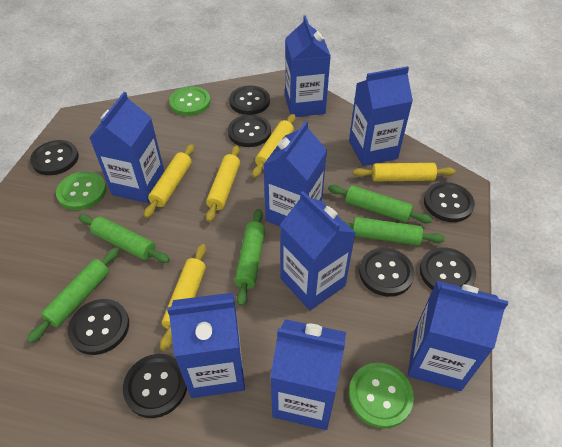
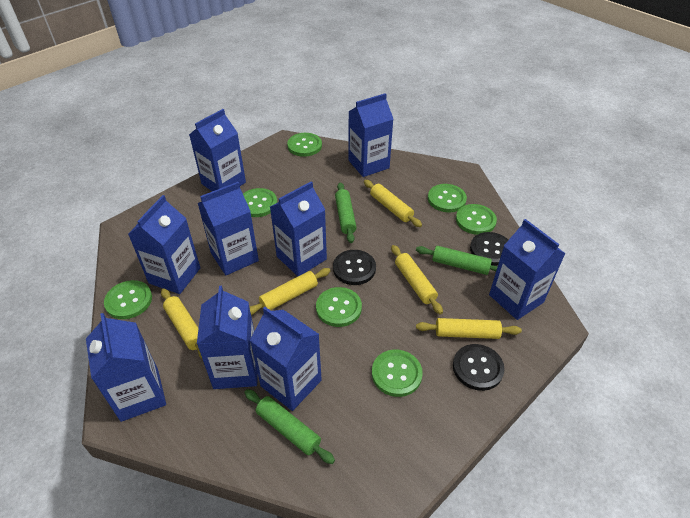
black button: [30,140,79,175] [68,299,129,355] [123,354,187,418] [228,115,271,147] [229,86,270,115] [359,248,415,297] [420,247,476,290] [424,182,475,222] = 8 -> [333,250,376,285] [453,344,505,391] [470,232,508,266] = 3
blue carton: [89,92,164,203] [167,293,245,398] [263,121,327,227] [270,319,346,430] [280,191,356,310] [285,15,331,117] [349,66,413,166] [408,281,508,391] = 8 -> [86,313,166,422] [128,195,200,294] [189,109,246,191] [197,286,258,389] [198,182,259,275] [250,307,322,411] [270,181,327,276] [348,93,393,177] [489,219,566,320] = 9
green button: [56,171,107,210] [169,86,210,116] [349,363,414,429] = 3 -> [104,280,152,319] [243,188,277,217] [287,133,322,157] [316,287,362,327] [372,350,423,397] [428,184,467,212] [456,204,497,235] = 7
green rolling pin: [27,247,119,343] [78,214,170,263] [235,209,265,306] [328,185,432,224] [344,217,445,246] = 5 -> [244,389,335,464] [335,182,357,243] [416,246,498,275] = 3

